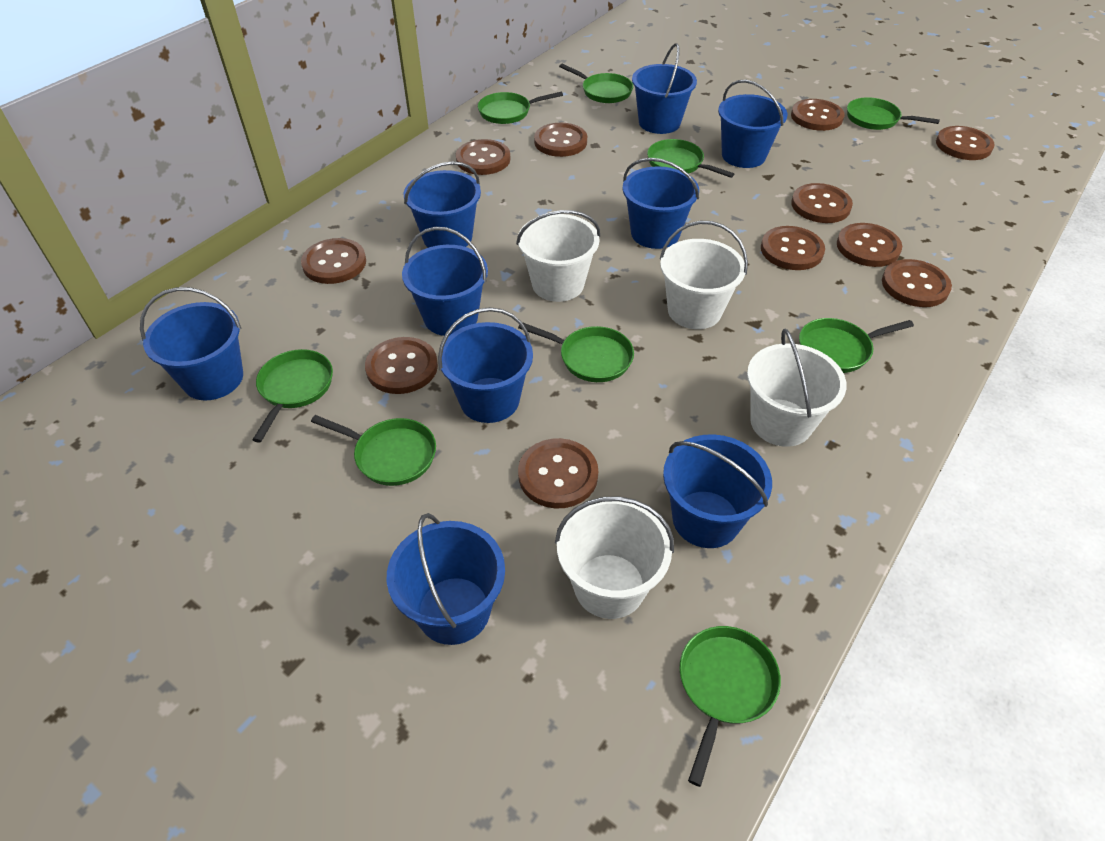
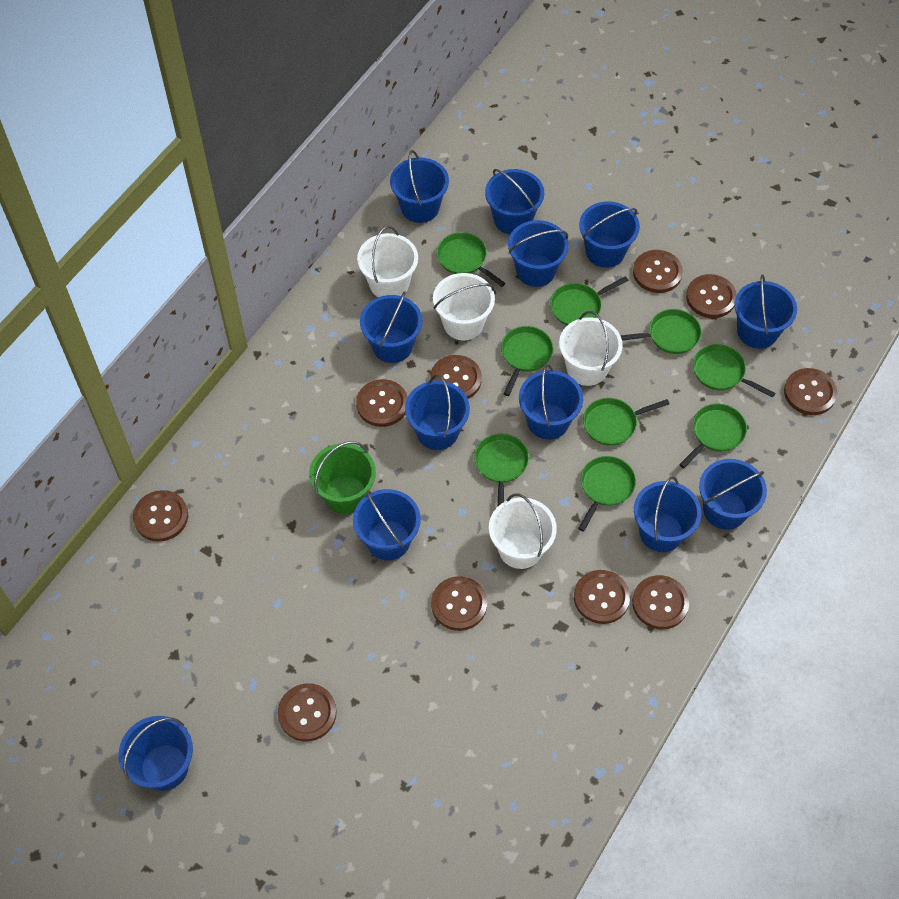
blue bucket: [140,287,243,400] [387,513,505,645] [402,227,488,336] [404,161,481,248] [438,307,533,423] [622,158,699,249] [632,43,697,134] [663,434,772,548] [718,80,787,168] = 9 -> [118,716,193,791] [353,489,421,560] [360,291,422,363] [390,150,449,223] [405,375,470,450] [485,169,544,234] [508,220,569,287] [519,365,583,440] [579,202,640,268] [634,477,701,552] [699,459,767,530] [734,274,797,349] = 12
brown button: [301,238,366,284] [365,337,438,394] [456,139,511,175] [518,438,598,508] [534,123,587,157] [761,226,825,270] [791,99,845,131] [791,183,853,223] [837,223,902,267] [882,259,952,307] [936,126,995,160] = 11 -> [133,490,188,542] [278,683,337,742] [356,379,408,427] [430,355,482,399] [431,576,487,631] [574,570,630,624] [632,575,689,630] [633,250,683,293] [686,274,737,318] [784,368,837,415] = 10
green bucket: none = 0 -> [309,441,376,514] = 1

